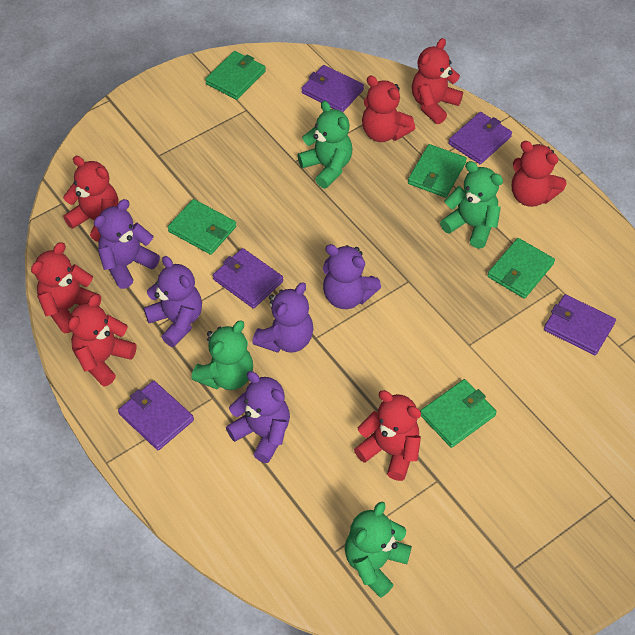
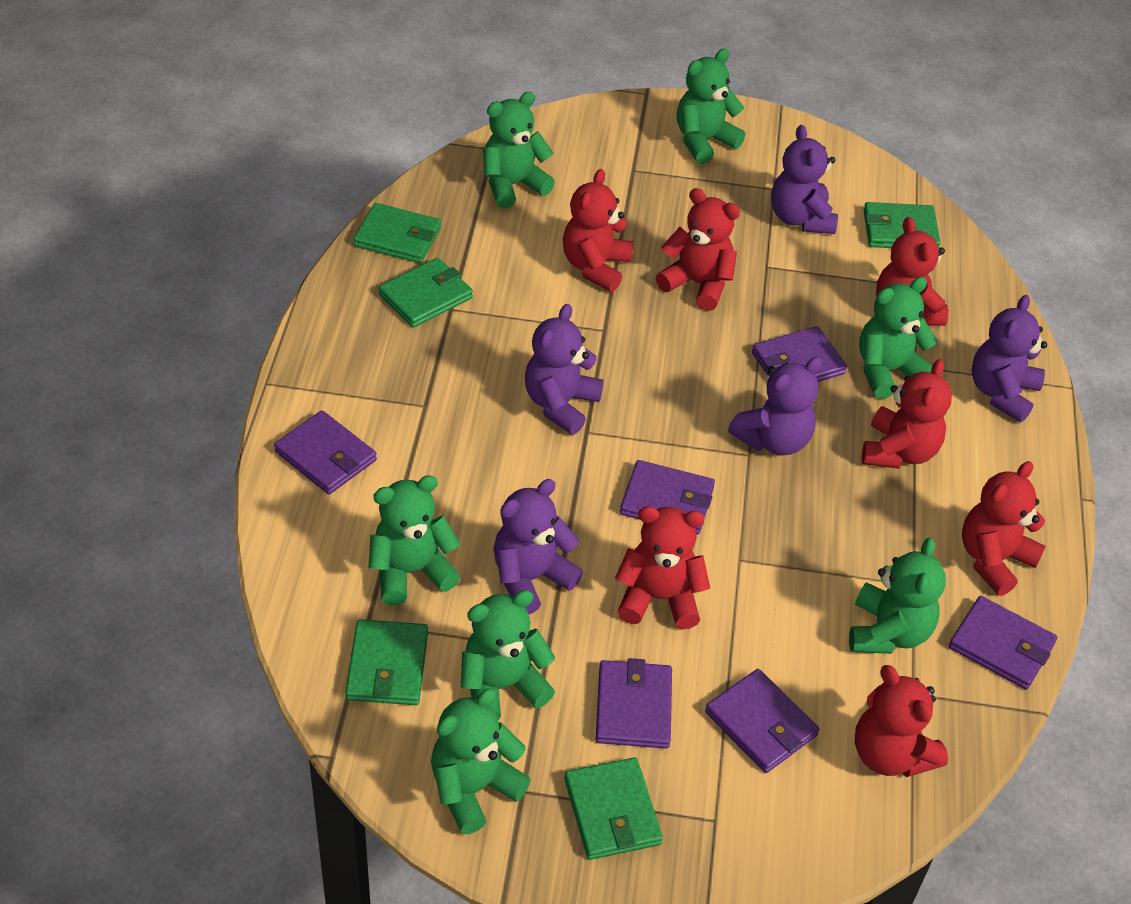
green teddy bear: [191,320,253,390] [297,101,353,188] [345,501,412,598] [440,161,503,249] = 4 -> [368,475,460,606] [431,689,531,834] [461,590,556,721] [483,92,555,209] [677,49,745,164] [849,537,946,654] [859,277,937,399] = 7
purple wallet: [118,381,194,450] [213,248,283,309] [301,65,364,112] [448,112,512,164] [544,294,616,355] = 5 -> [274,410,377,494] [596,658,672,749] [620,460,715,534] [705,669,819,773] [752,326,847,382] [949,596,1057,689] = 6

